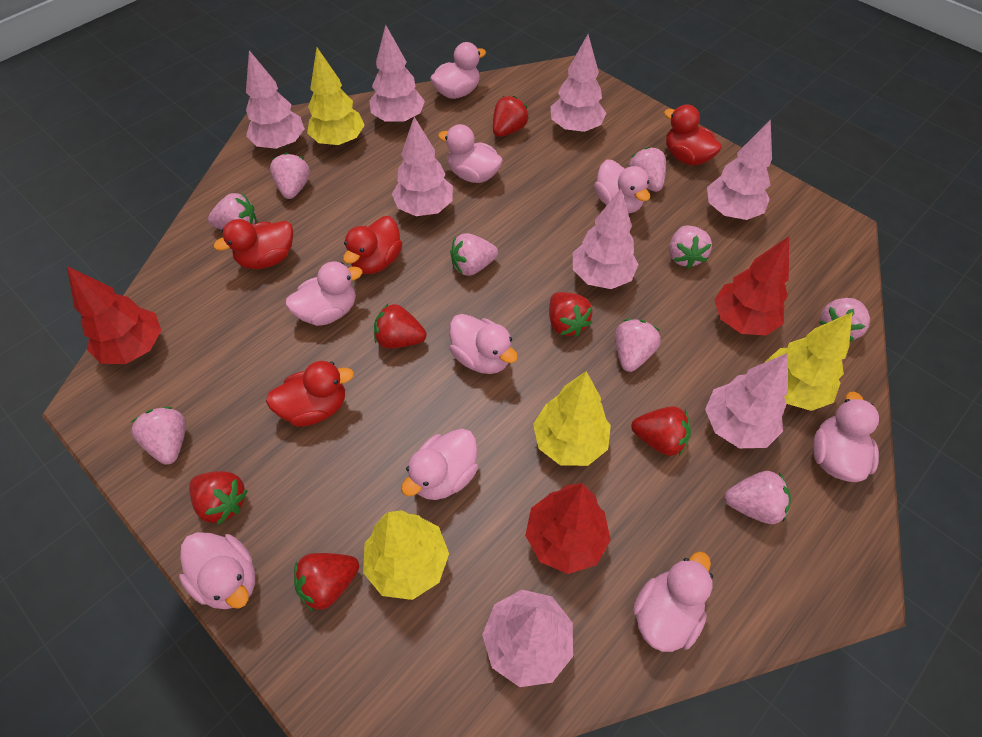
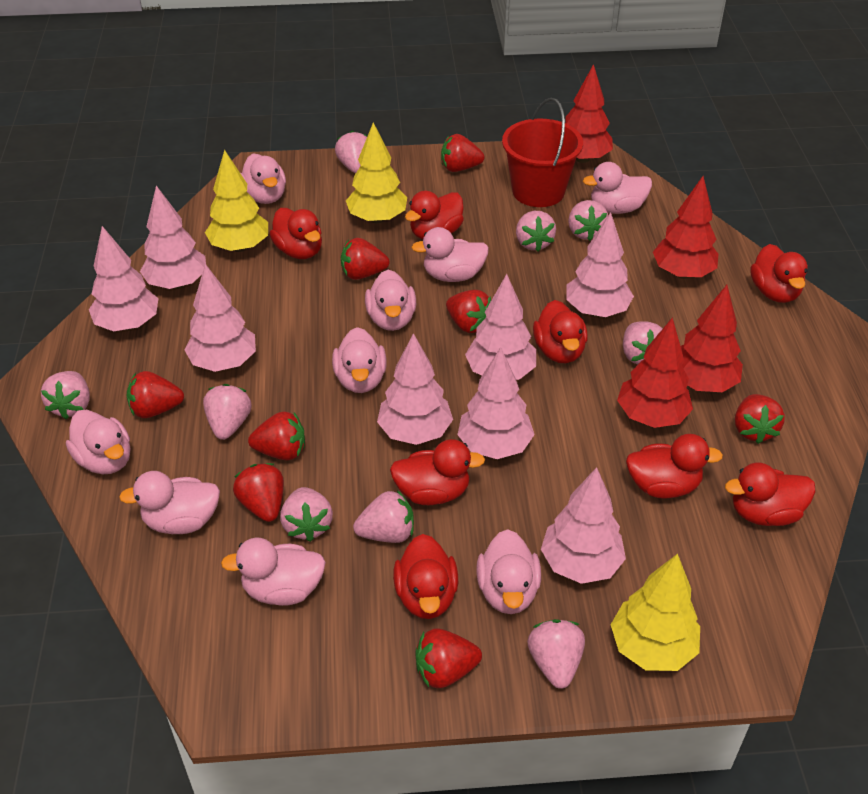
red bucket: none = 0 -> [502,98,583,207] = 1
red duck: [214,219,293,269] [266,361,354,427] [343,216,402,274] [664,105,722,165] = 4 -> [270,208,322,259] [390,439,485,505] [393,534,458,619] [405,191,464,239] [533,300,587,363] [626,434,723,498] [725,463,815,526] [750,244,808,303] = 8
red strawberry: [189,471,248,525] [294,553,359,612] [374,304,427,349] [493,96,529,137] [549,292,593,337] [631,406,691,456] = 6 -> [126,371,184,418] [233,463,284,522] [248,411,305,460] [341,238,390,280] [415,628,482,688] [441,134,484,172] [446,290,491,333] [735,394,785,444] = 8
red tree: [67,266,162,364] [525,483,611,574] [714,236,789,336] = 3 -> [565,64,613,163] [617,317,693,428] [653,176,718,279] [681,285,743,392] = 4
yellow tree: [307,48,365,146] [363,510,449,600] [533,371,611,466] [765,312,853,411] = 4 -> [205,150,268,252] [346,122,407,224] [611,553,700,671] = 3

